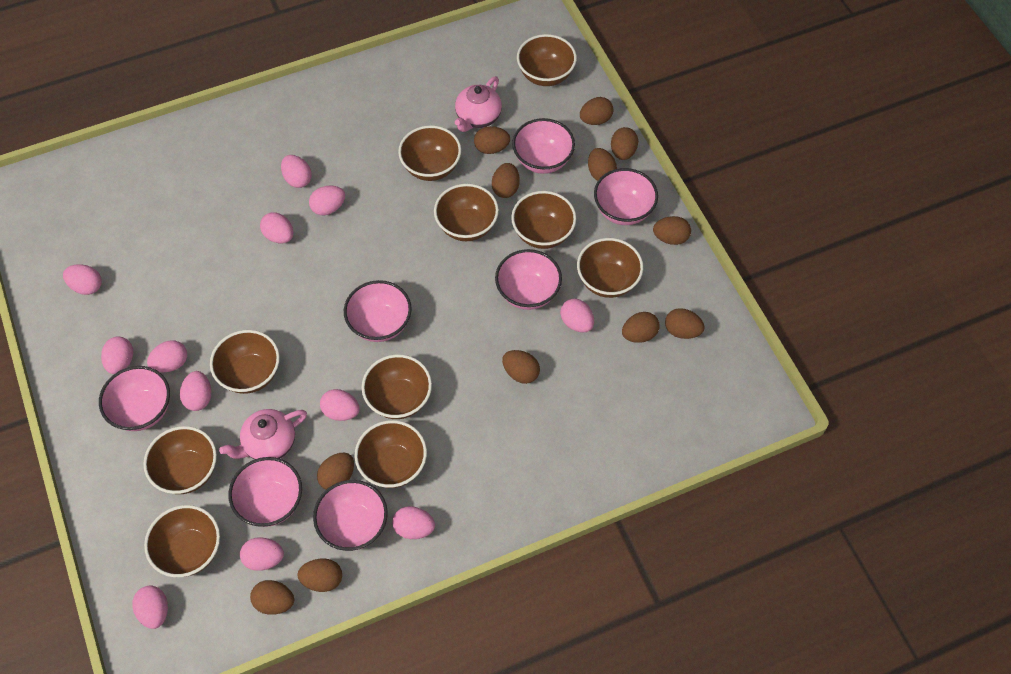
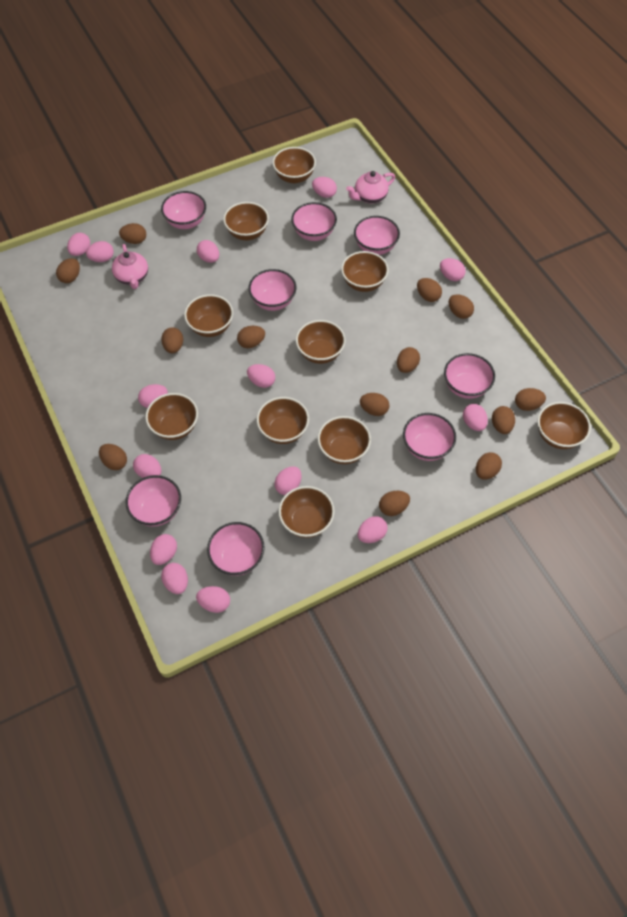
brown egg: [250,580,294,614] [297,558,342,592] [317,453,354,490] [474,126,510,154] [492,163,520,198] [502,350,540,384] [580,97,613,125] [588,148,617,181] [611,127,638,160] [622,312,660,343] [653,216,691,245] [665,308,705,339] = 12 -> [56,258,80,283] [99,444,127,470] [119,223,146,244] [161,327,183,353] [237,326,265,348] [360,393,389,416] [379,491,410,516] [397,347,420,373] [417,278,442,302] [449,294,474,319] [476,452,502,480] [492,406,515,434] [515,388,546,411] = 13
pink bowl: [99,366,170,431] [228,457,302,527] [313,480,388,551] [344,280,412,342] [495,249,562,310] [512,118,575,174] [594,168,658,225] = 7 -> [125,475,181,527] [161,191,206,229] [207,522,265,576] [248,269,296,311] [291,202,337,241] [354,216,400,255] [403,413,456,461] [444,353,495,399] = 8
pink egg: [63,265,102,295] [101,336,133,374] [132,586,168,629] [147,340,187,372] [180,371,211,411] [240,538,284,571] [260,212,293,243] [281,155,312,188] [309,186,345,215] [320,389,360,421] [392,506,435,539] [560,298,594,332] = 12 -> [67,233,90,256] [86,241,114,262] [133,454,162,478] [138,384,168,408] [150,534,177,565] [161,563,188,594] [196,586,230,613] [197,240,219,263] [247,364,275,388] [274,466,301,495] [312,177,337,198] [358,516,388,543] [440,258,466,281] [463,404,488,431] = 14

